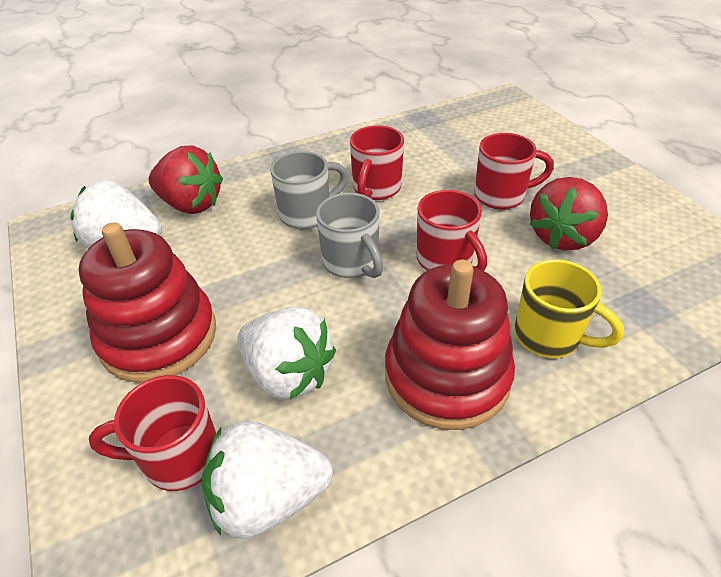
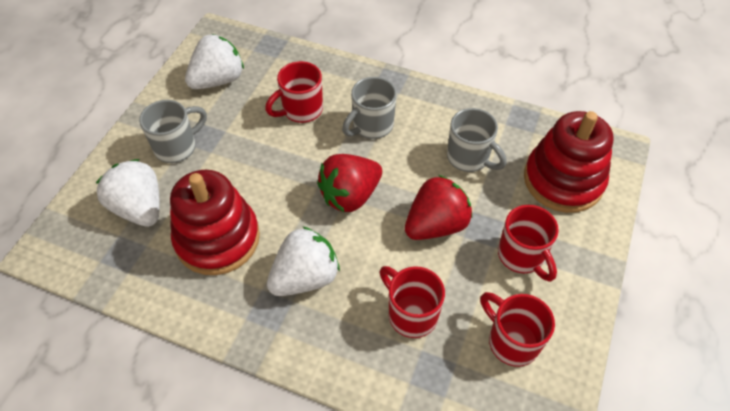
grey mug: [270,151,348,229] [316,193,383,278] = 2 -> [139,100,207,163] [342,77,397,139] [447,108,507,172] = 3
yellow mug: [514,259,624,358] = 1 -> none = 0

